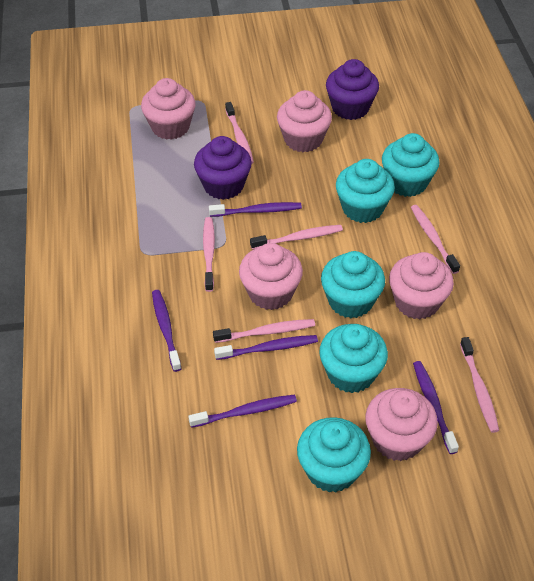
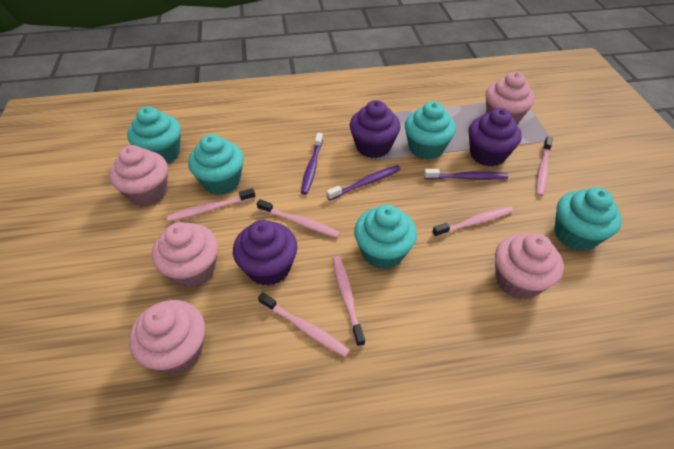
purple cupcake: [194,136,252,200] [326,59,379,120] = 2 -> [233,220,297,286] [350,100,400,158] [469,108,522,167] = 3
purple toothbrush: [152,290,181,372] [188,395,297,428] [209,202,302,217] [214,335,318,360] [413,361,459,454] = 5 -> [301,133,323,195] [327,165,401,200] [424,169,508,180] = 3

